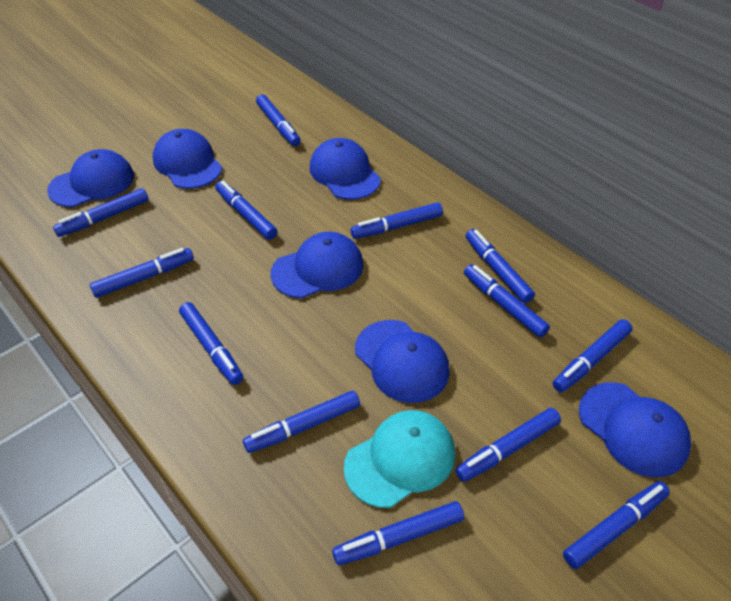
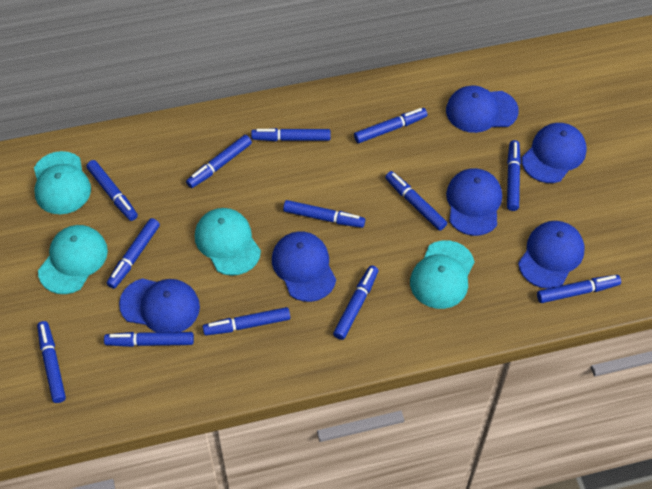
turquoise cap: [344,410,455,508] = 1 -> [34,151,91,214] [38,225,108,294] [195,208,261,276] [410,240,475,309] = 4

